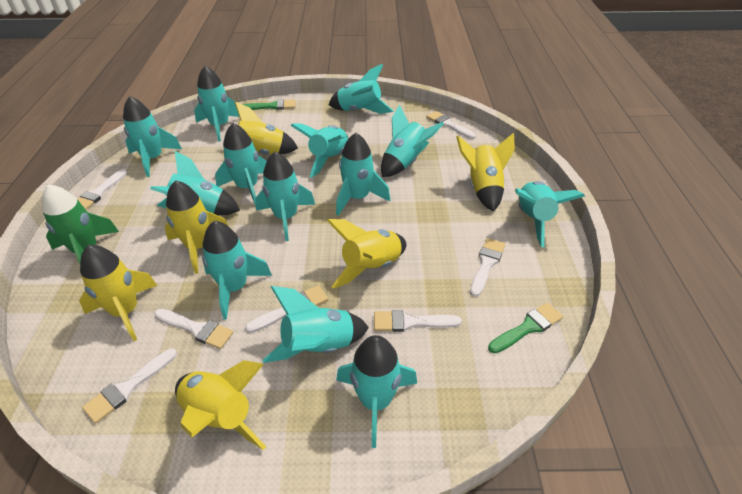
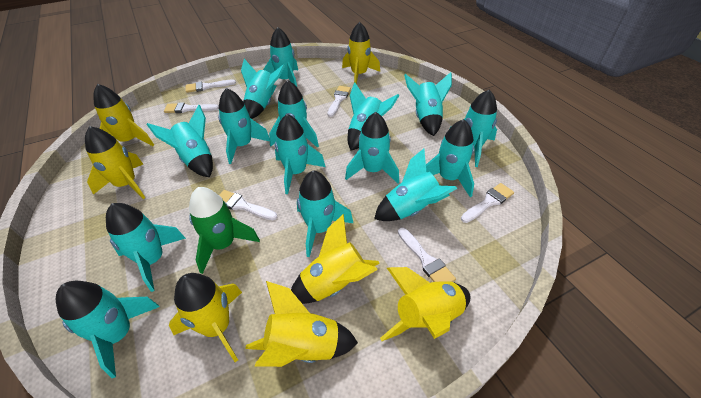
green brush: [242,99,295,110] [488,302,563,353] = 2 -> none = 0
turquoise rocket: [123,96,182,177] [150,151,240,215] [194,66,239,142] [202,221,272,320] [215,123,267,207] [255,152,315,241] [263,286,369,363] [290,123,348,178] [328,64,394,114] [336,133,390,216] [336,335,417,448] [381,104,444,177] [515,181,585,247] = 13 -> [56,281,160,378] [106,203,186,292] [147,104,213,177] [218,88,270,164] [241,59,285,119] [263,27,298,87] [269,80,319,148] [275,114,325,194] [297,170,353,257] [345,112,399,184] [348,82,400,151] [374,149,457,221] [404,72,452,136] [426,119,474,197] [449,90,497,167] = 15
white brush: [78,169,127,210] [82,348,177,424] [154,309,233,349] [245,285,328,333] [374,310,462,332] [426,111,476,139] [470,238,505,297] = 7 -> [164,102,219,113] [185,79,236,93] [219,190,277,220] [328,86,351,117] [398,227,456,282] [461,183,514,223] = 6
yellow rocket: [79,245,158,341] [164,180,228,274] [175,360,266,450] [223,101,298,154] [327,219,406,289] [456,133,515,212] = 6 -> [85,126,146,199] [93,84,154,146] [169,273,242,362] [245,281,358,367] [291,214,380,304] [342,22,380,84] [380,267,470,341] = 7

